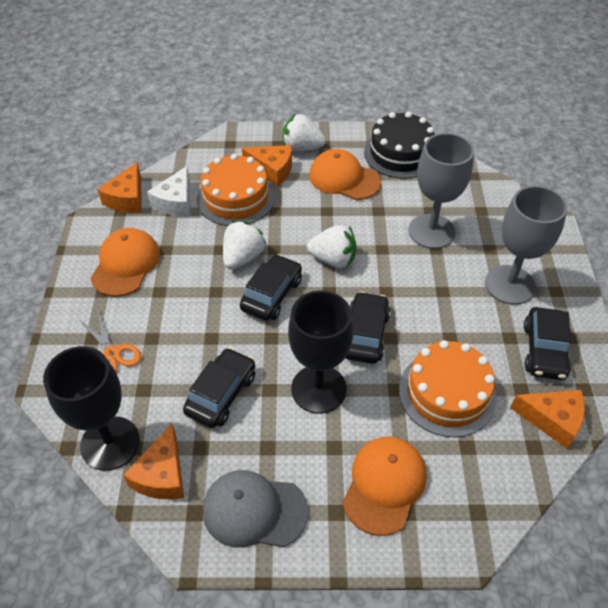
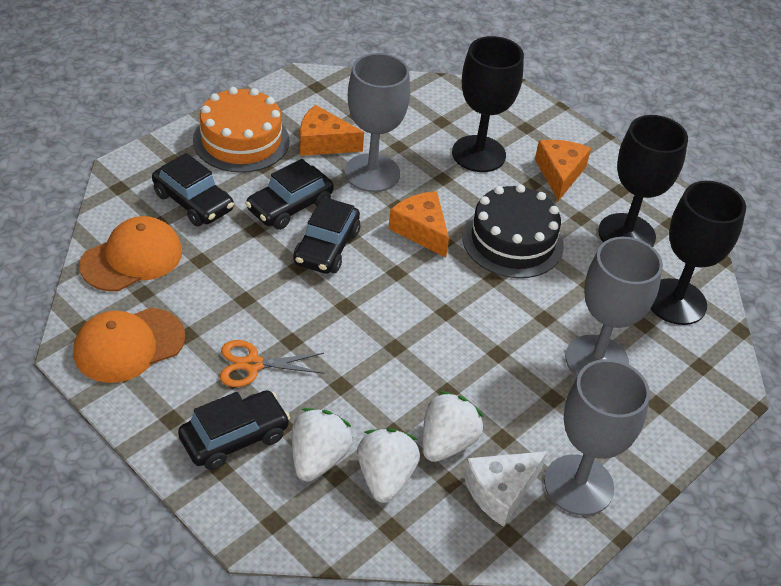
black goblet: [43,346,140,471] [288,290,353,414] = 2 -> [452,36,524,172] [598,115,688,247] [651,181,746,325] = 3
grey cap: [203,470,308,547] = 1 -> none = 0
grey goblet: [409,133,474,249] [485,186,567,305] = 2 -> [344,53,410,192] [544,359,650,516] [565,237,663,377] = 3
orange cake: [197,154,275,226] [399,340,497,437] = 2 -> [193,87,289,173] = 1
orange cap: [91,228,160,297] [309,149,381,200] [343,437,427,536] = 3 -> [73,308,185,383] [79,216,182,291] = 2
orange cheese: [97,162,142,213] [123,424,184,499] [242,145,292,186] [510,390,585,449] = 4 -> [300,105,364,156] [389,191,449,257] [535,140,591,201] = 3

